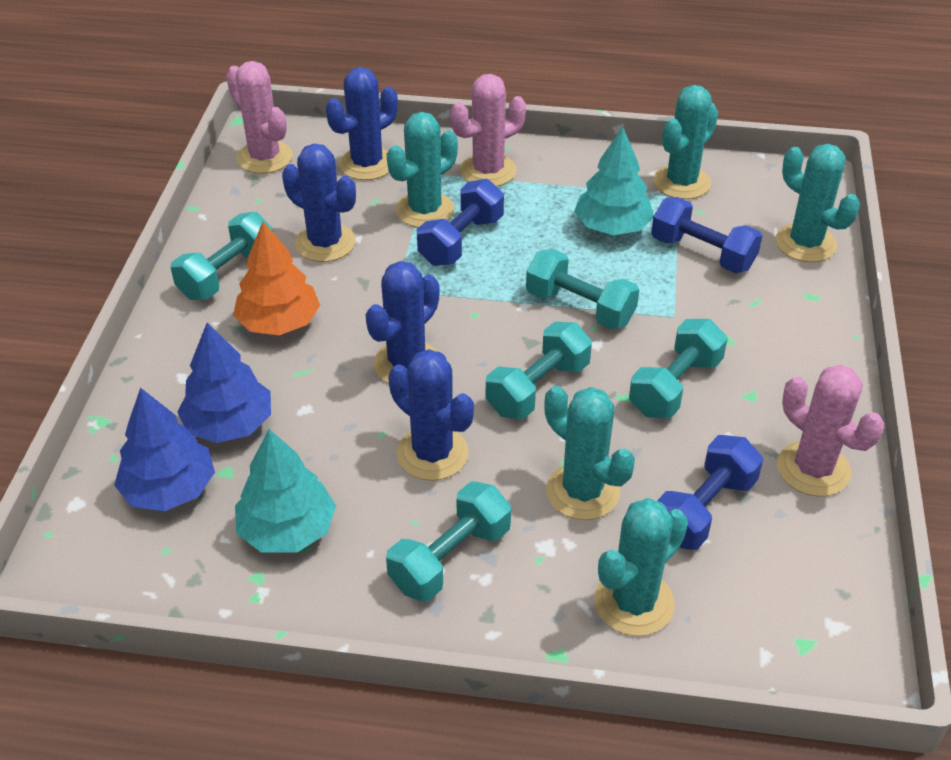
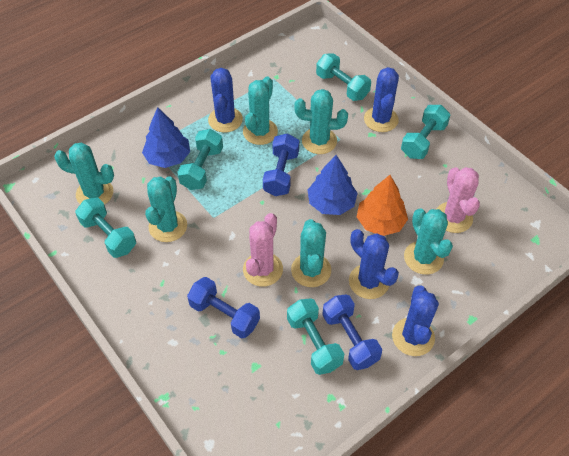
pink cactus: [226,61,293,174] [450,74,526,187] [777,365,884,497] = 3 -> [243,213,283,287] [436,167,480,233] = 2
turquoise cactus: [387,112,458,228] [544,386,635,520] [594,498,688,636] [653,85,718,199] [776,144,860,262] = 5 -> [54,142,114,205] [145,176,187,242] [243,76,278,145] [291,219,331,287] [294,89,348,154] [404,208,453,275] = 6
turquoise tree: [235,429,336,552] [574,127,654,235] = 2 -> none = 0

